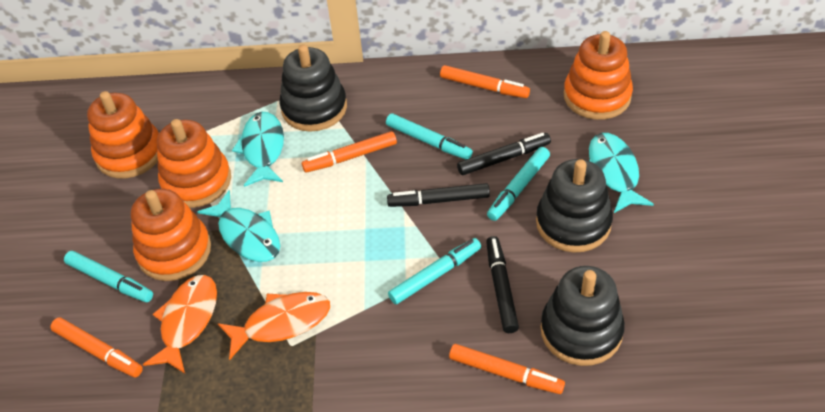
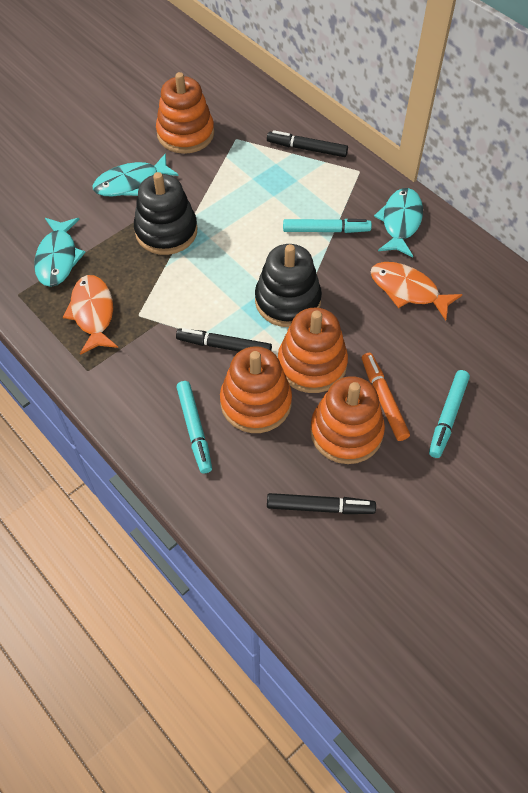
black stacking toy: [279,45,347,132] [536,159,613,252] [541,266,625,366] = 3 -> [134,172,198,255] [255,244,322,327] = 2
orange marker: [50,318,143,377] [302,131,397,173] [440,65,530,98] [449,344,565,394] = 4 -> [362,353,410,441] = 1
turquoise marker: [64,251,153,302] [386,113,473,160] [388,238,481,304] [487,147,550,221] = 4 -> [176,381,212,474] [283,219,372,233] [429,370,470,458] = 3

